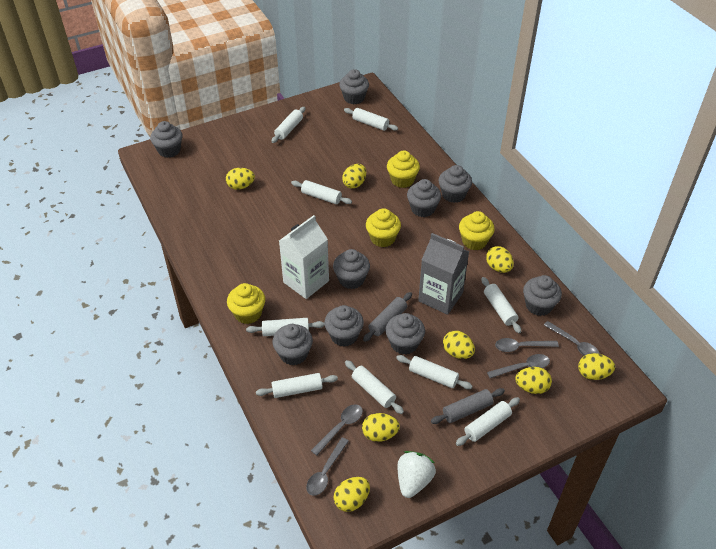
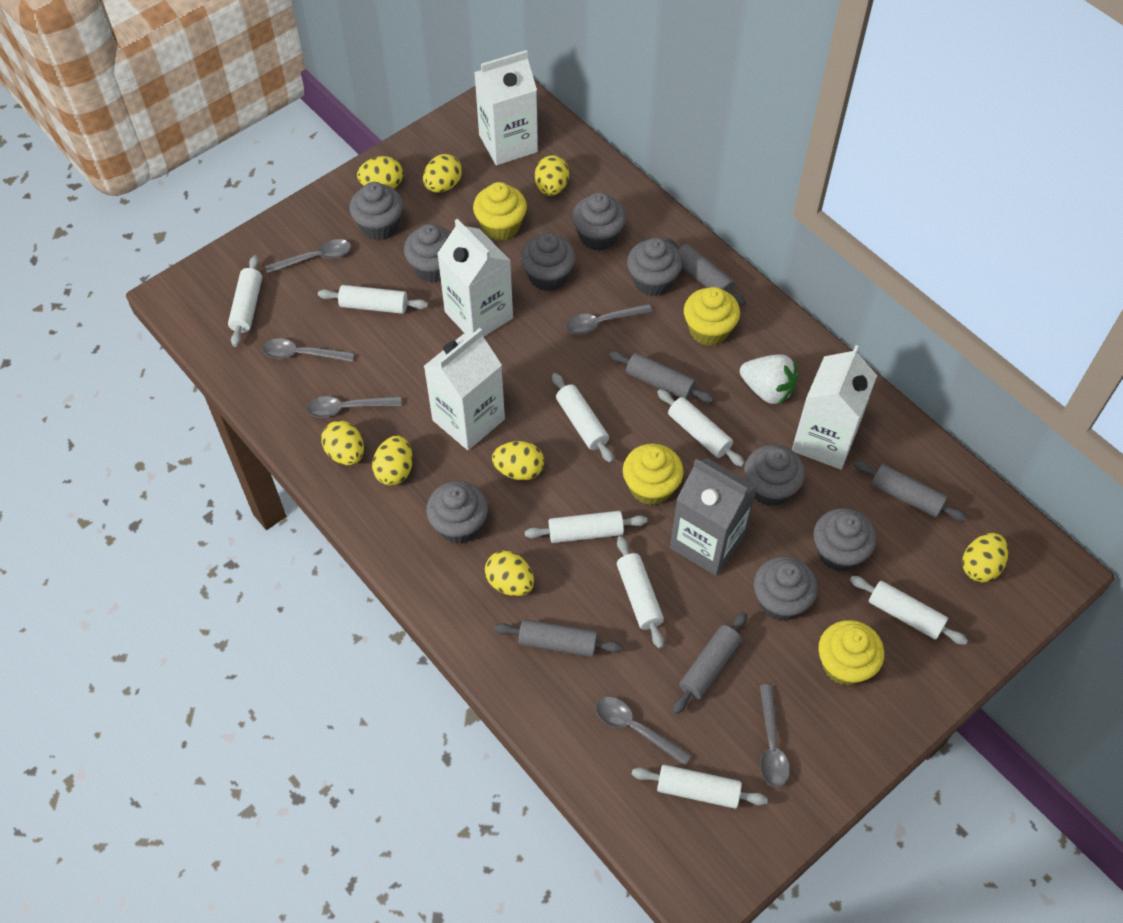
grey rolling pin: [363,292,412,342] [431,388,505,424] = 2 -> [494,619,622,657] [609,351,714,403] [665,238,746,305] [673,612,747,714] [853,461,967,521] = 5
grey spoon: [306,438,349,496] [311,404,363,456] [487,354,550,378] [495,338,559,352] [544,321,600,356] = 5 -> [263,338,354,362] [265,239,351,274] [307,396,401,418] [565,304,653,335] [596,697,692,766] [760,684,790,788] = 6
white carton: [279,215,329,299] = 1 -> [424,328,505,450] [437,219,513,337] [474,50,538,165] [792,345,877,469] = 4
white rolling pin: [246,318,325,336] [256,373,338,398] [271,107,305,143] [291,180,352,204] [344,108,398,131] [345,360,404,414] [396,355,473,389] [456,397,520,446] [481,277,521,333] = 9 -> [228,255,262,347] [318,285,428,314] [525,511,647,543] [552,373,614,463] [617,536,664,649] [632,765,768,809] [657,389,745,467] [850,576,968,645] = 8

